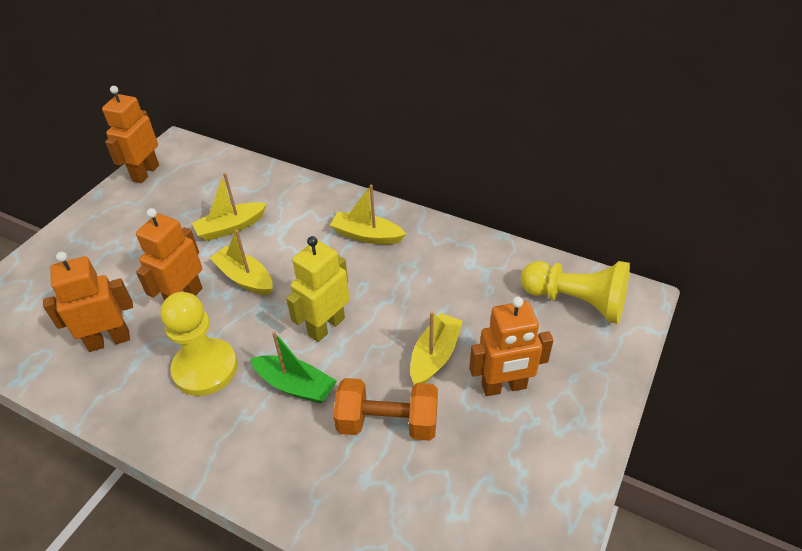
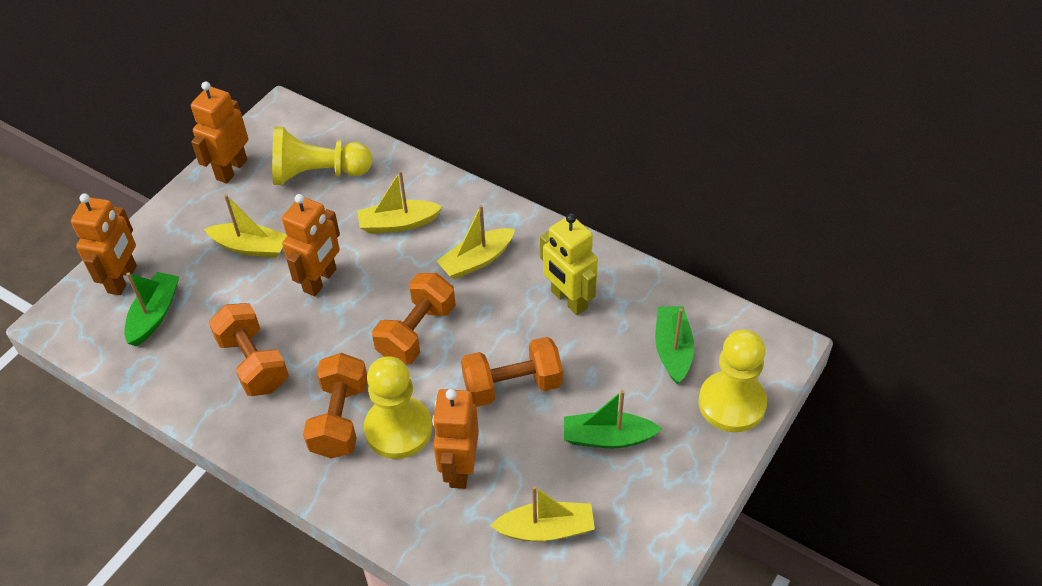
green boat: [250,331,337,404] = 1 -> [124,272,179,346] [564,390,662,448] [655,306,694,384] = 3
orange dumbbell: [334,378,438,441] = 1 -> [208,303,289,396] [303,353,367,459] [372,273,456,364] [461,337,563,407] = 4
yellow pawn: [160,292,237,396] [521,261,630,324] = 2 -> [272,127,372,185] [364,356,432,459] [698,330,767,432] = 3

